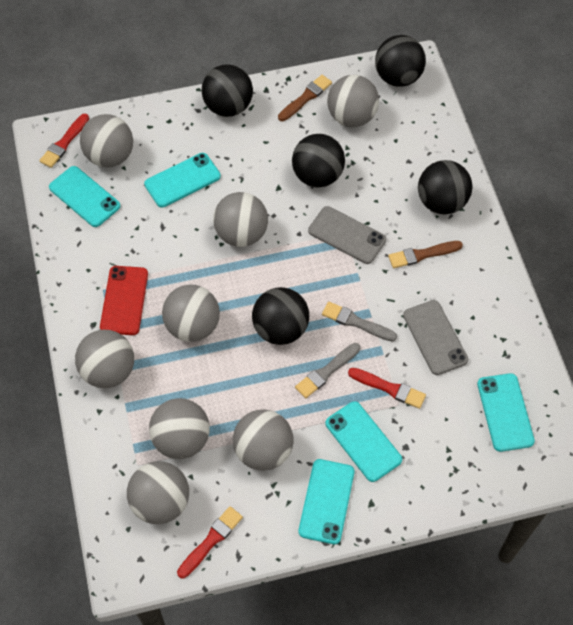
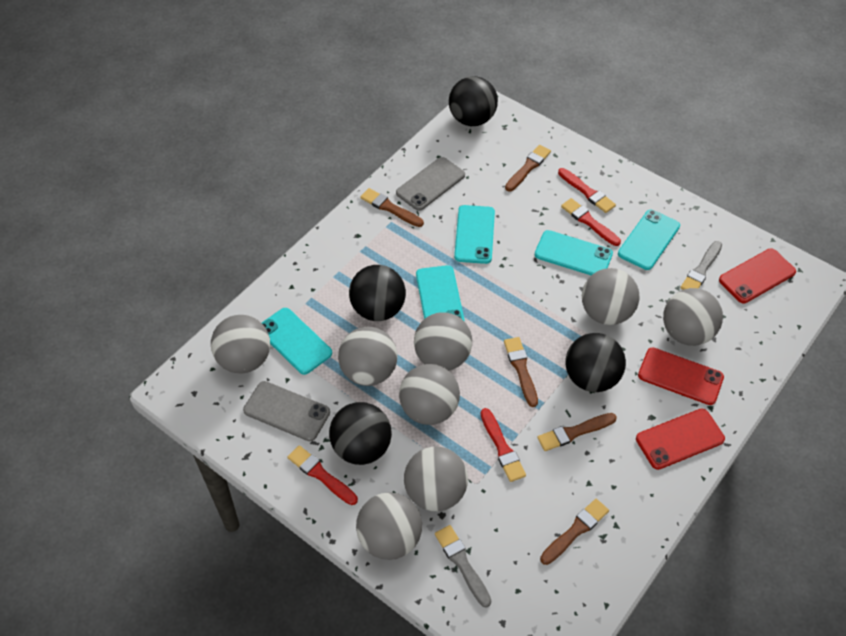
black ball: [202,64,253,117] [252,287,309,345] [292,134,345,187] [375,35,426,87] [418,160,472,214] = 5 -> [329,402,392,465] [349,265,406,321] [449,76,498,126] [565,333,626,392] = 4
brown brush: [278,75,332,121] [388,241,463,268] = 2 -> [360,188,424,227] [504,337,538,407] [505,145,551,192] [537,413,617,451] [540,499,609,565] = 5
red brush: [39,114,89,168] [177,506,243,578] [348,368,426,409] = 3 -> [288,445,358,505] [480,408,526,482] [558,168,616,213] [561,198,621,246] = 4
red phone: [100,266,148,335] = 1 -> [636,408,725,470] [638,347,724,405] [719,248,796,303] = 3

